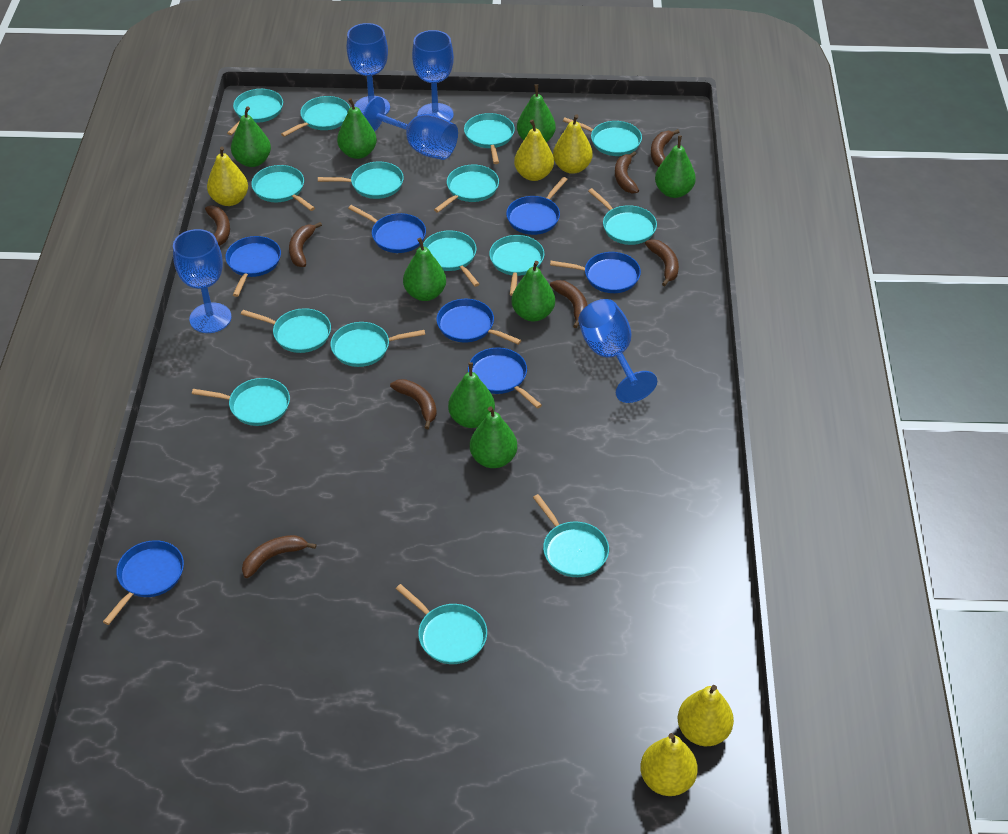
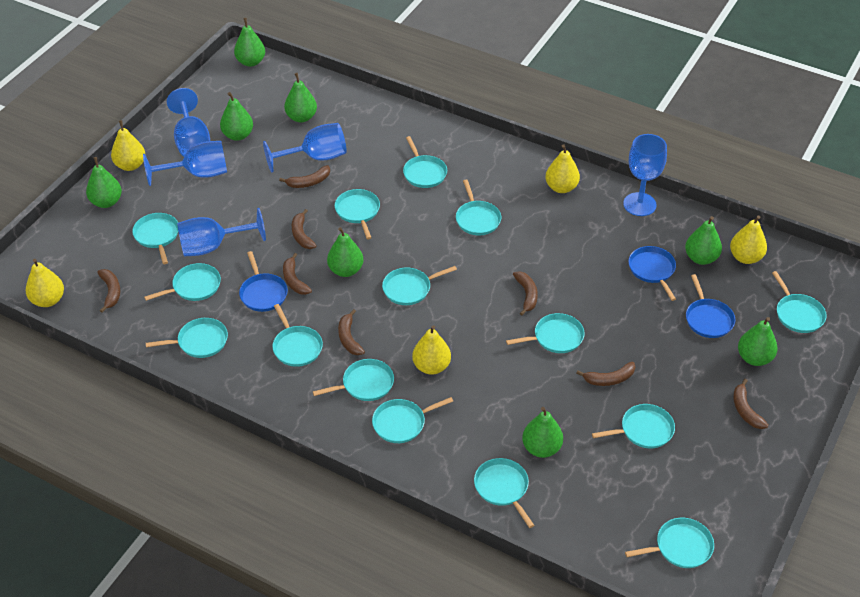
blue pan: [103,540,184,625] [225,236,281,297] [348,205,426,253] [437,299,521,345] [468,347,542,409] [506,177,568,235] [550,252,641,293] = 7 -> [239,251,288,312] [628,246,676,301] [686,274,735,338] = 3

